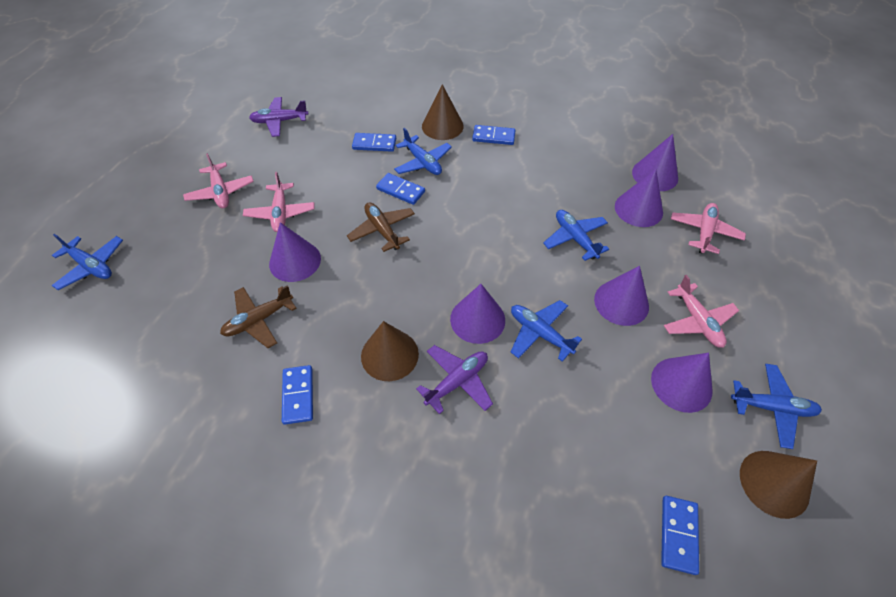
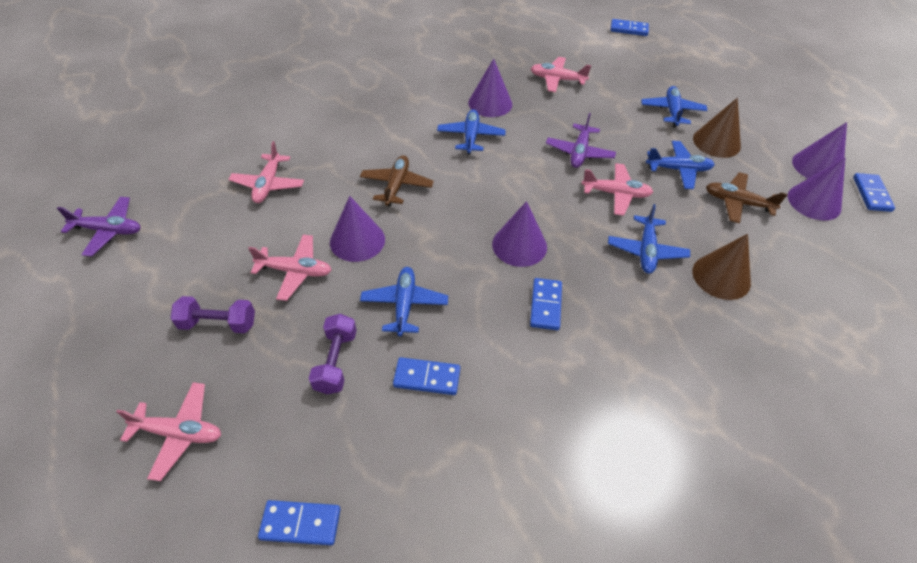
brown cone: [361,321,419,381] [422,84,464,140] [740,451,817,519] = 3 -> [692,234,751,300] [693,98,741,158] = 2
pink plane: [183,153,254,208] [243,172,314,232] [664,275,739,348] [671,203,746,254] = 4 -> [116,382,221,481] [228,141,304,203] [248,235,331,301] [530,57,591,92] [581,163,653,216] = 5
purple cone: [269,222,321,282] [450,284,505,344] [594,266,649,326] [615,169,663,227] [632,134,678,191] [651,353,713,413] = 6 -> [330,196,385,262] [468,59,512,117] [492,201,547,267] [788,158,845,221] [792,122,847,178] = 5
purple dumbbell: none = 0 -> [170,296,255,333] [309,314,357,394] = 2

